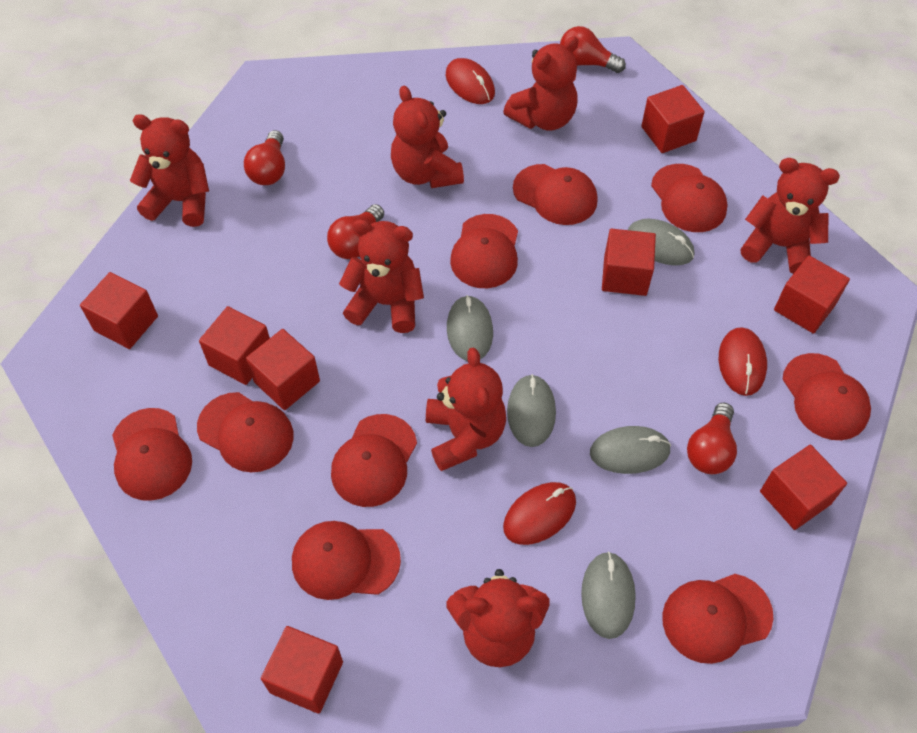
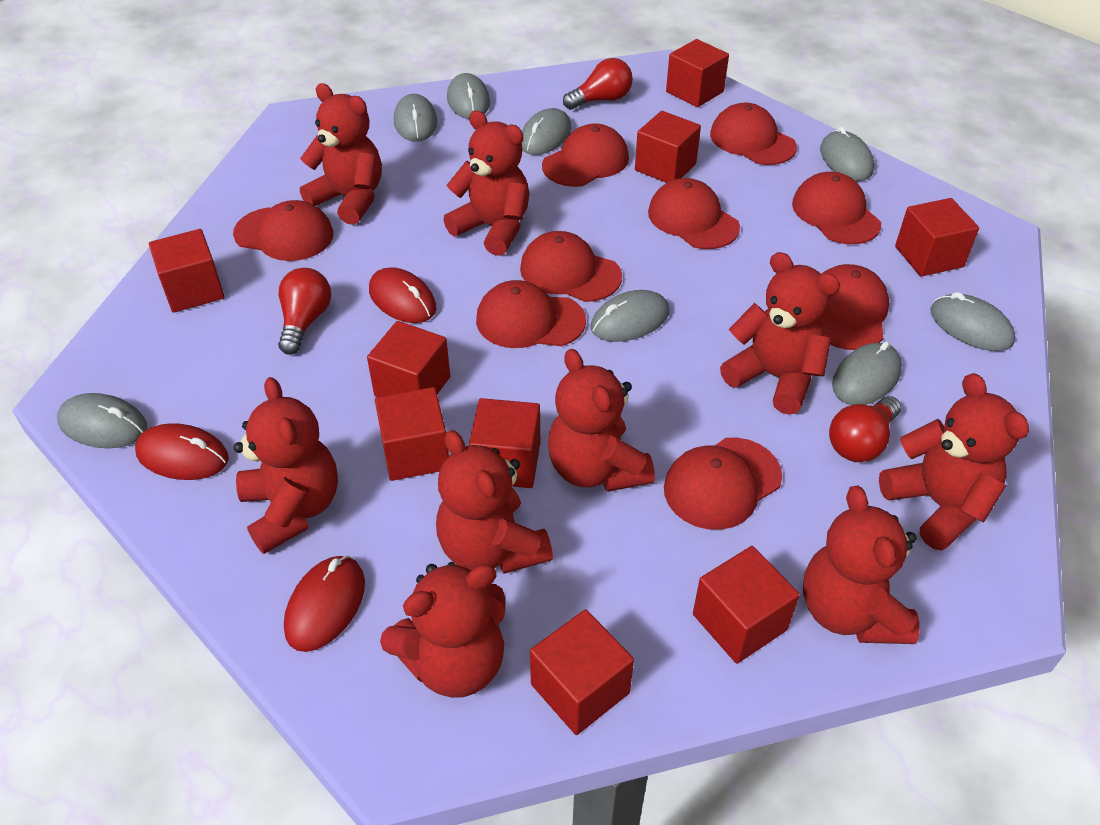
grey mouse: [447,295,493,361] [507,374,556,447] [581,552,636,639] [590,426,671,474] [628,219,694,266] = 5 -> [57,393,147,448] [394,94,437,142] [447,73,490,119] [521,108,571,155] [591,290,669,342] [820,127,874,181] [832,341,902,405] [930,292,1015,351] = 8
red cube: [80,272,158,349] [199,306,270,385] [246,329,320,410] [261,626,343,714] [602,229,656,296] [641,85,705,153] [760,445,847,530] [774,255,850,334] = 8 -> [149,229,225,313] [367,321,450,397] [375,387,449,481] [469,398,540,488] [530,609,634,735] [635,111,701,183] [666,39,729,107] [693,546,800,664] [895,198,979,277] = 9
red light bulb: [244,130,285,185] [327,204,384,259] [560,26,626,73] [687,403,737,474] = 4 -> [278,268,331,355] [563,58,633,110] [829,396,901,462] = 3
red teddy bear: [130,114,209,227] [339,219,424,333] [391,86,464,188] [426,348,506,471] [447,569,550,667] [503,36,579,131] [740,158,840,274] = 7 -> [234,377,338,554] [300,83,382,225] [380,562,505,698] [436,430,553,574] [443,110,529,256] [548,349,655,492] [720,252,840,415] [803,486,920,644] [879,373,1029,551] = 9

